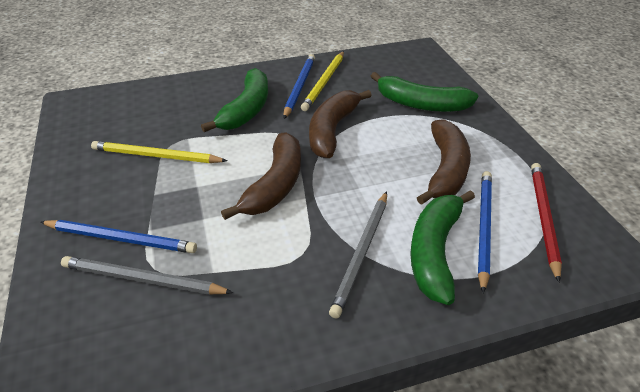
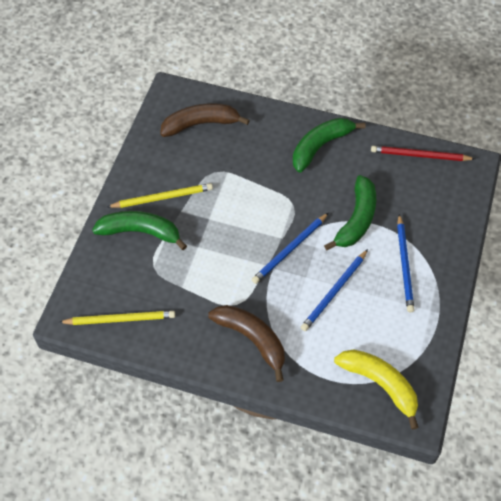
brown banana: [221,132,301,220] [309,90,372,158] [417,119,471,205] = 3 -> [160,103,250,137] [208,305,285,382] = 2
grey pencil: [61,256,233,295] [329,191,387,319] = 2 -> none = 0
yellow banana: none = 0 -> [334,349,419,430] = 1

